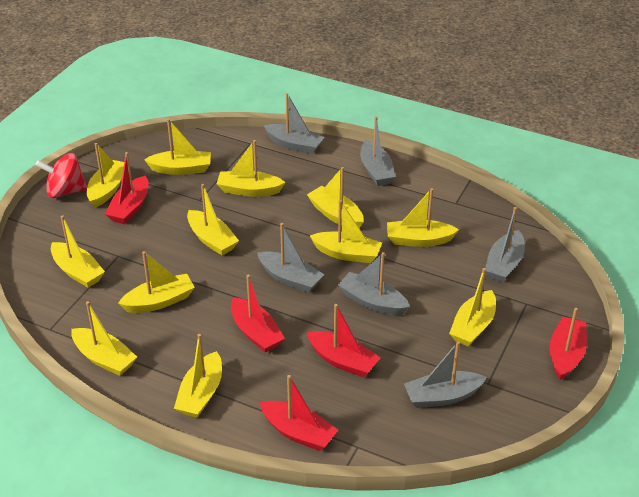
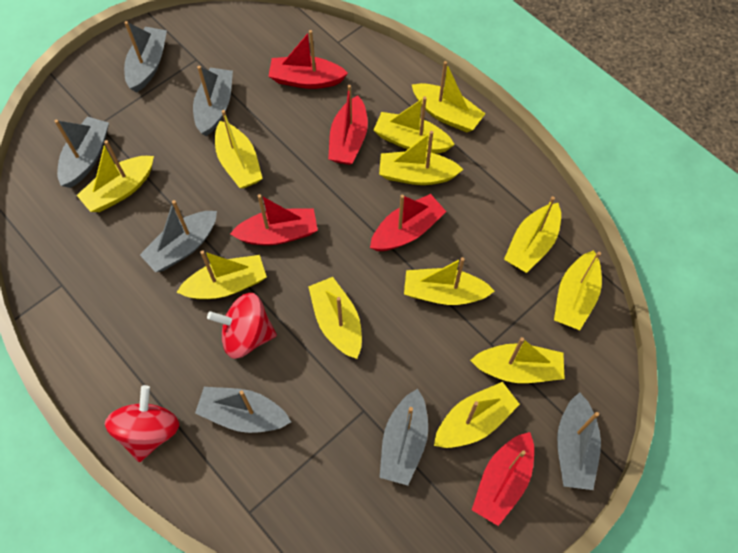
grey boat: [257,223,324,293] [264,93,325,154] [338,252,410,315] [360,116,395,186] [404,341,487,408] [485,207,525,282] = 6 -> [54,117,109,188] [124,21,167,92] [140,200,217,272] [193,66,233,136] [195,387,291,433] [379,389,428,486] [557,392,601,490] = 7
red spinning top: [36,153,87,198] = 1 -> [105,385,179,462] [207,293,277,359] = 2

